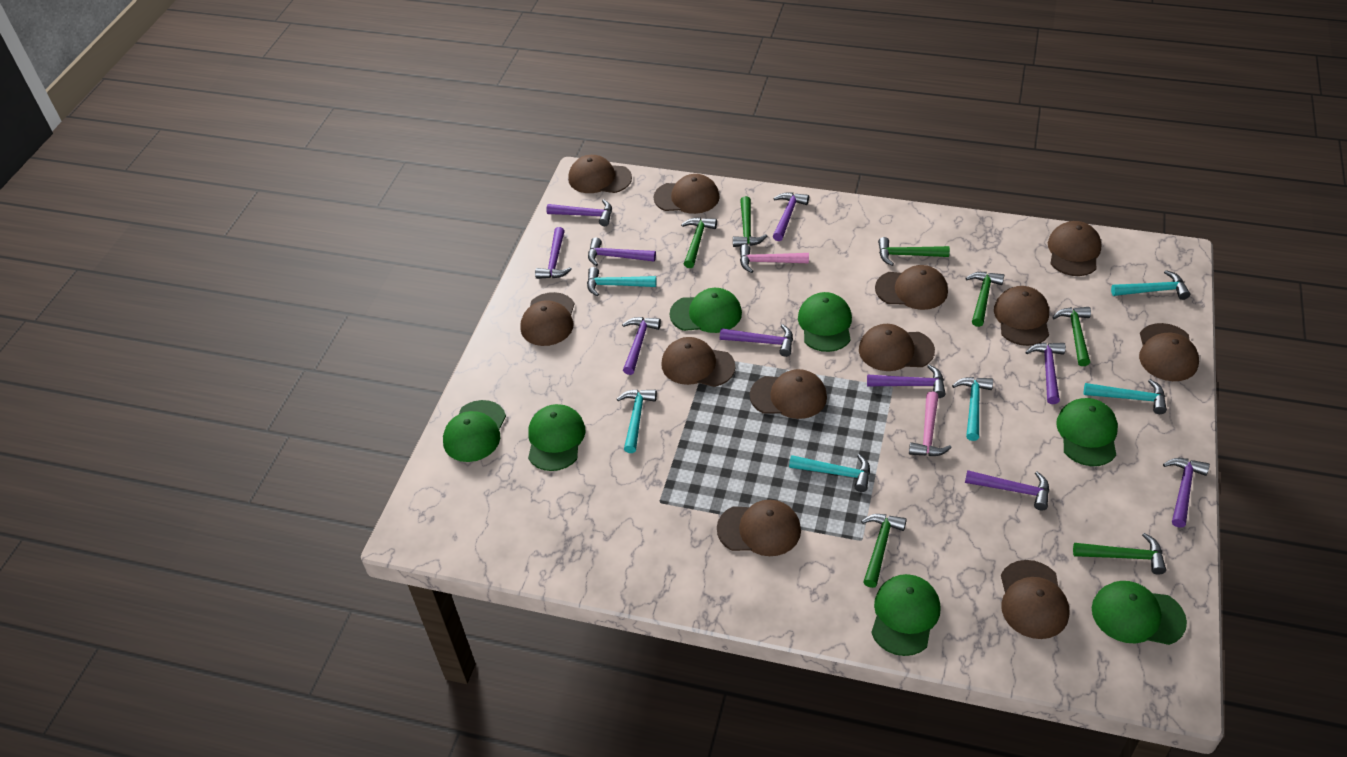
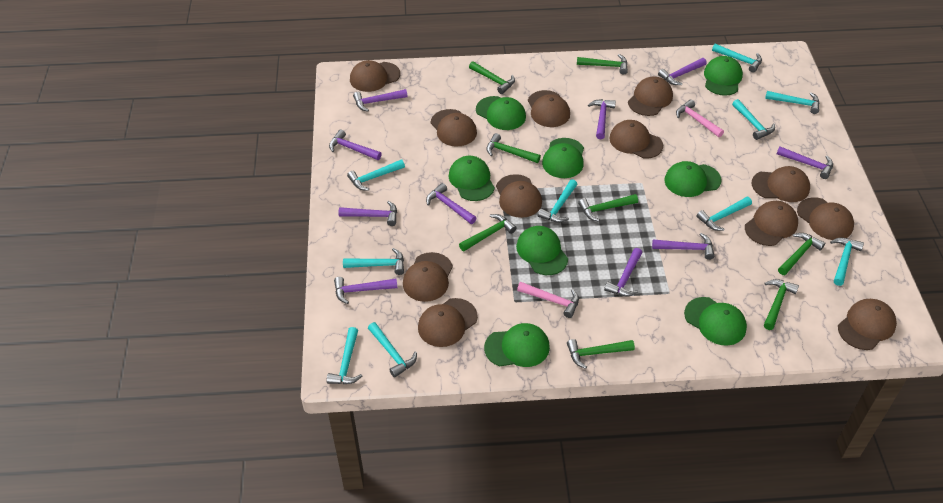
green cap: [443,400,506,462] [528,404,585,471] [670,288,742,333] [798,292,852,352] [871,574,941,656] [1056,398,1118,466] [1092,581,1187,645] = 7 -> [449,156,495,201] [476,96,526,130] [484,323,550,367] [516,226,568,275] [542,138,584,178] [664,161,721,197] [684,297,747,346] [704,56,743,96] = 8
green hammer: [681,217,717,268] [733,196,767,247] [861,514,907,588] [878,237,950,266] [966,272,1004,327] [1052,307,1091,366] [1073,533,1166,575] = 7 -> [459,214,517,251] [469,61,515,94] [486,133,541,163] [567,339,635,369] [577,54,628,75] [578,194,638,222] [764,279,799,330] [778,233,825,275] = 8
turquoise hammer: [587,267,657,296] [617,389,657,453] [789,454,870,492] [952,377,993,441] [1084,379,1167,414] [1111,270,1190,300] = 6 -> [326,327,362,384] [343,248,404,275] [347,159,405,191] [368,322,417,378] [538,179,577,223] [696,197,752,231] [712,44,762,73] [732,99,775,140] [765,91,820,114] [830,238,864,286] = 10

